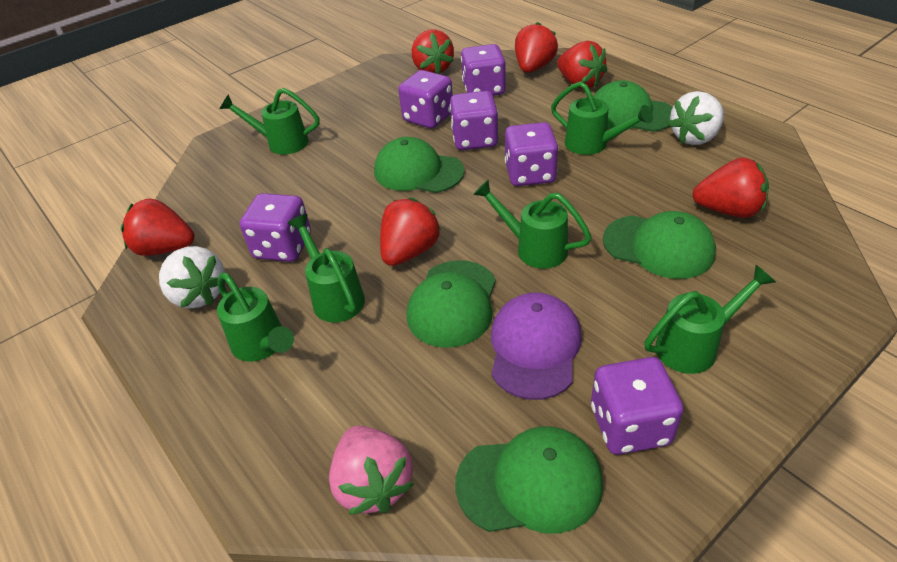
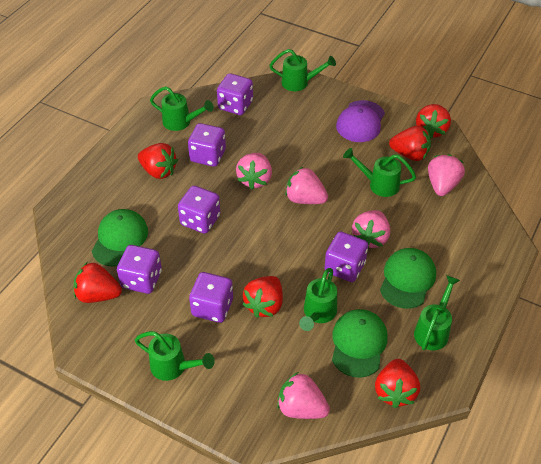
green cap: [374,137,464,193] [407,260,496,348] [455,426,603,533] [593,80,673,132] [603,211,716,279] = 5 -> [92,209,148,267] [332,309,388,378] [380,248,436,309] = 3
pink strawberry: [329,426,414,515] = 1 -> [236,153,272,189] [277,372,330,419] [285,167,328,204] [352,210,390,248] [428,154,465,196] = 5
white strawberry: [159,246,226,309] [668,91,724,145] = 2 -> none = 0

